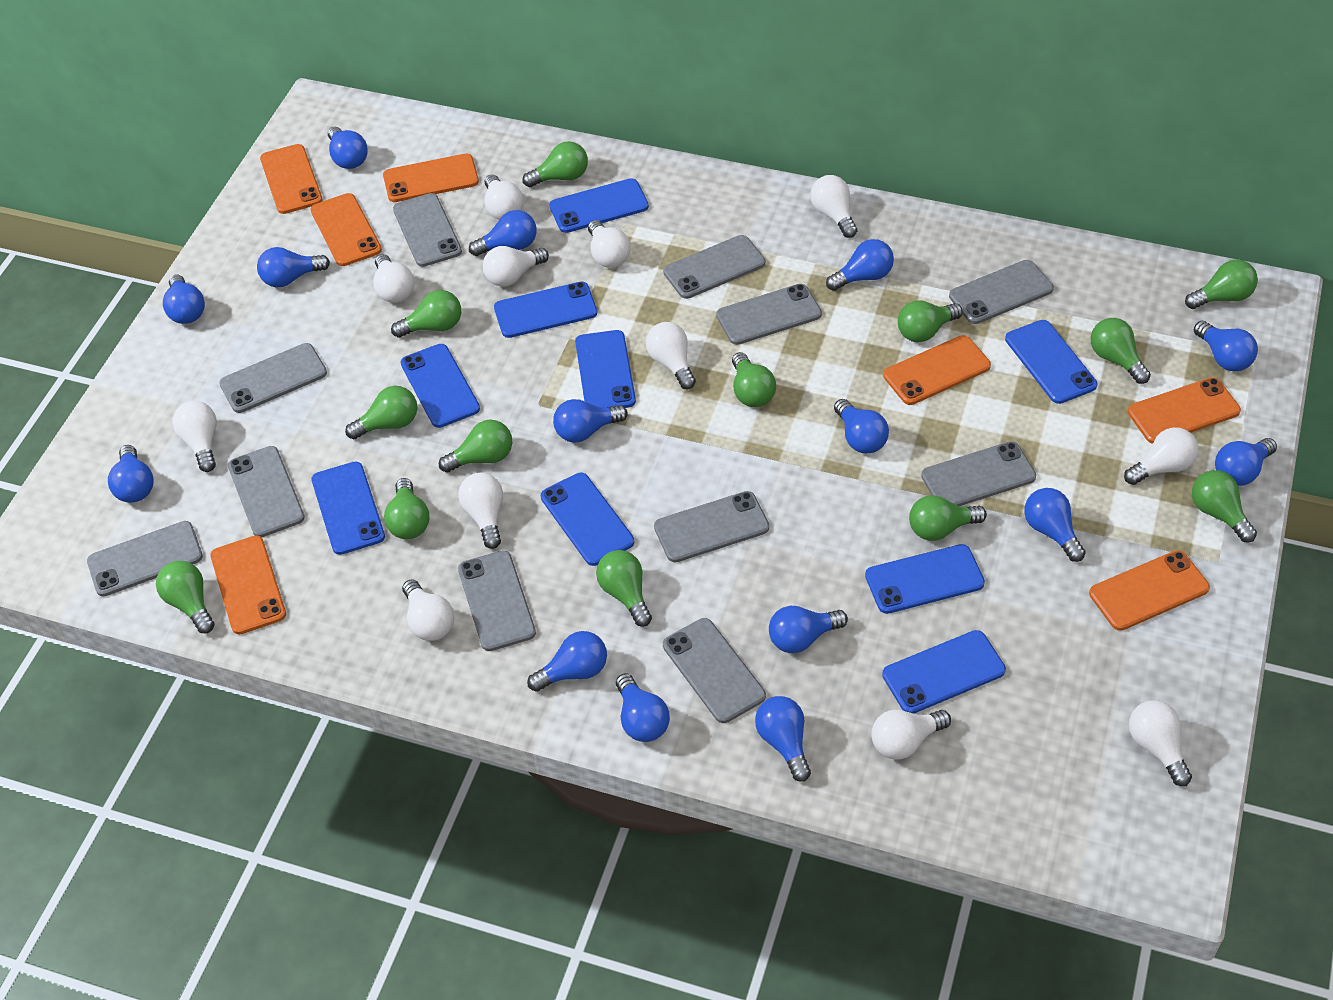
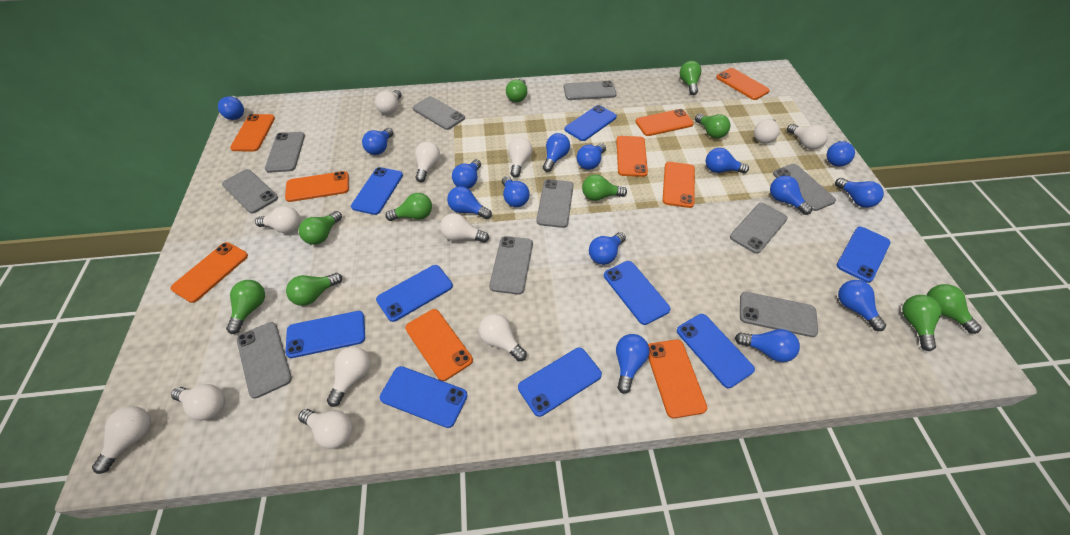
green light bulb: [156,561,215,633] [345,386,417,439] [384,478,429,539] [391,290,461,338] [439,420,512,473] [522,141,588,187] [596,550,652,627] [732,352,776,407] [898,300,963,342] [909,495,987,541] [1091,318,1151,384] [1185,260,1258,309] [1192,470,1257,542] = 13 -> [226,280,265,334] [286,273,342,306] [299,211,342,245] [385,193,432,221] [506,79,527,102] [582,174,627,201] [680,61,701,95] [695,114,730,138] [902,295,942,351] [927,284,982,334] = 10
grey phone: [87,521,203,597] [219,343,327,413] [228,446,305,537] [393,193,462,267] [458,550,536,651] [654,491,769,562] [663,235,765,299] [663,618,766,723] [716,284,822,345] [921,441,1036,506] [949,260,1054,324] = 11 -> [222,169,278,214] [237,322,292,399] [265,132,305,173] [413,96,465,130] [489,236,533,295] [536,179,574,228] [564,81,617,100] [730,203,788,254] [740,292,818,337] [773,164,836,211] = 10
orange phone: [210,536,286,634] [260,144,323,214] [311,193,382,266] [383,154,479,202] [883,335,991,405] [1089,550,1210,631] [1128,377,1241,444] = 7 -> [171,242,248,303] [230,114,275,152] [285,171,349,202] [405,309,473,381] [616,136,648,177] [635,109,694,136] [648,339,707,418] [662,162,695,208] [716,68,770,100] = 9

